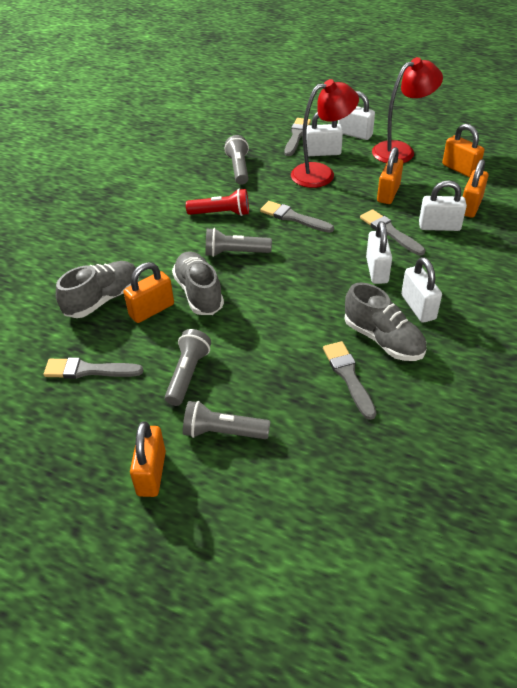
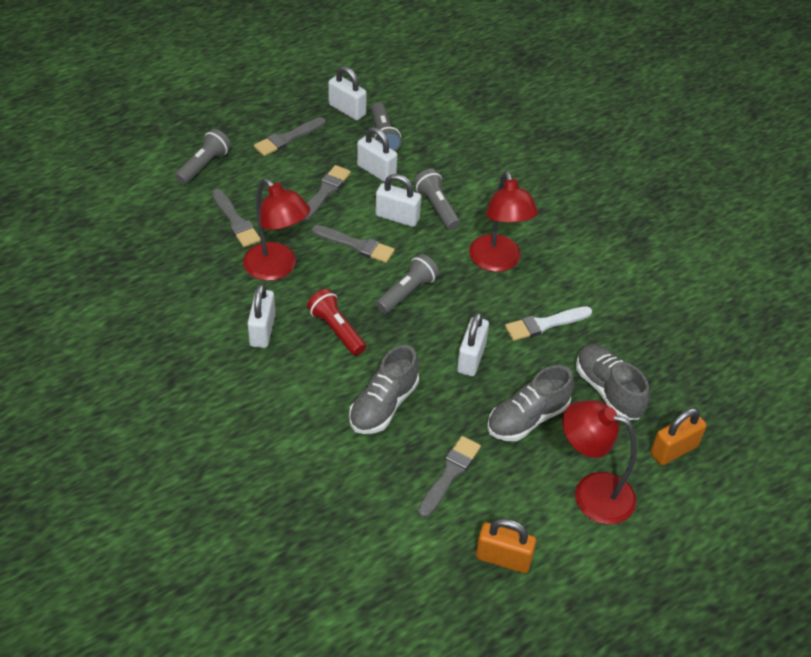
orange padlock: [123,262,174,323] [130,421,166,497] [377,147,403,204] [442,124,484,178] [463,159,488,218] = 5 -> [476,518,536,573] [650,408,707,465] = 2
red lamp: [291,79,359,188] [372,57,443,163] = 2 -> [243,178,310,281] [469,171,538,272] [563,400,637,524] = 3
white brush: none = 0 -> [505,306,592,341] = 1

